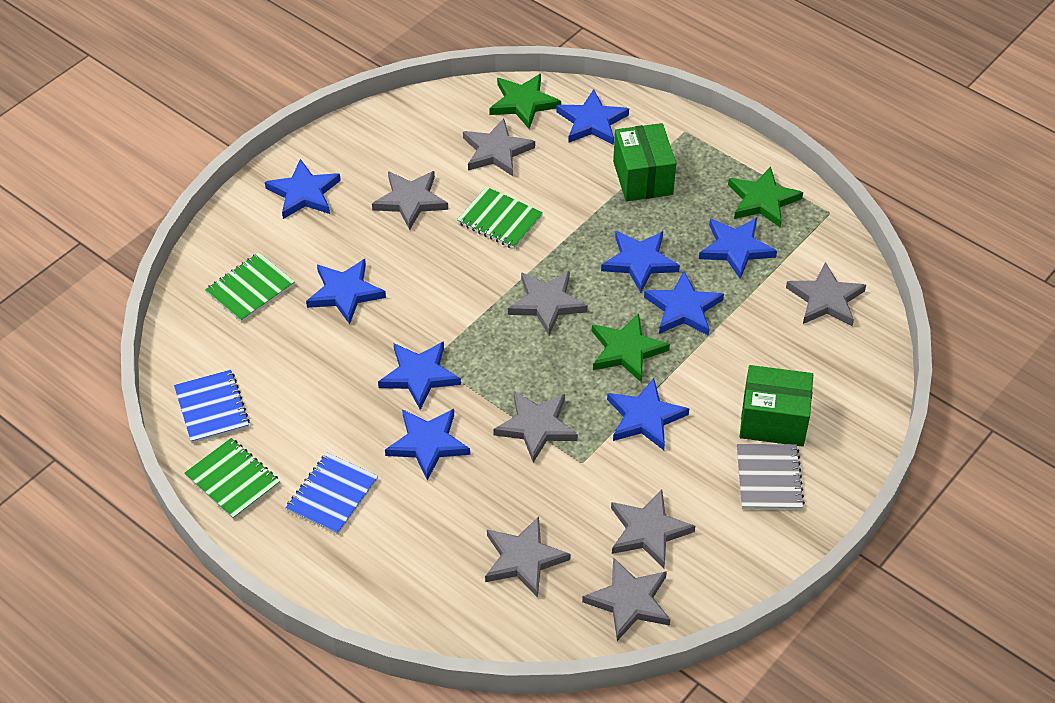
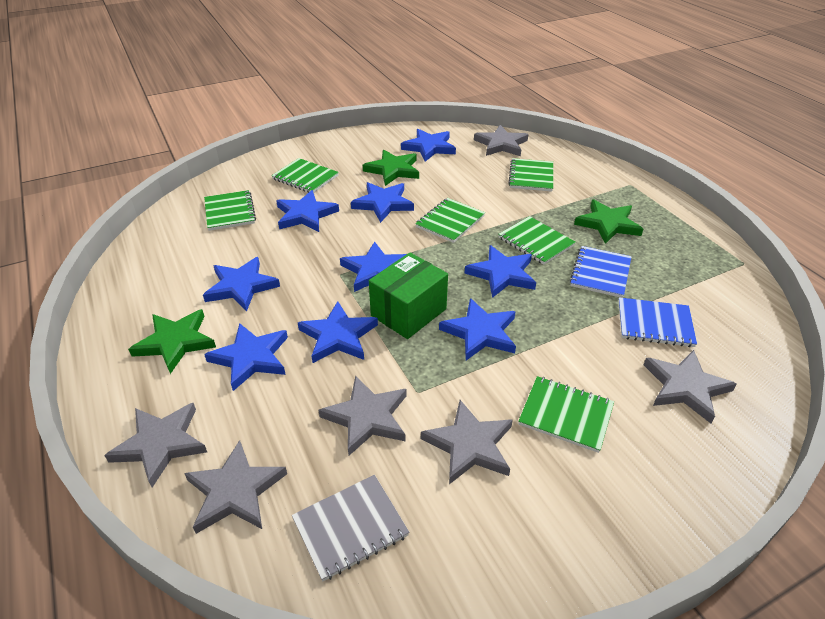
green box: [613,123,676,201] [740,365,813,447] = 2 -> [369,253,448,339] = 1
green notebook: [185,438,280,520] [205,253,295,322] [457,187,543,249] = 3 -> [204,190,256,231] [271,158,339,193] [415,198,485,243] [498,216,576,265] [508,158,553,192] [518,376,614,453] = 6
grey star: [372,171,448,230] [463,118,535,176] [485,516,571,598] [494,391,578,463] [508,271,588,335] [582,557,670,641] [611,490,695,568] [786,262,866,326] = 8 -> [104,403,207,488] [184,440,287,534] [319,375,407,455] [421,400,513,484] [474,125,529,156] [644,350,737,423] = 6

